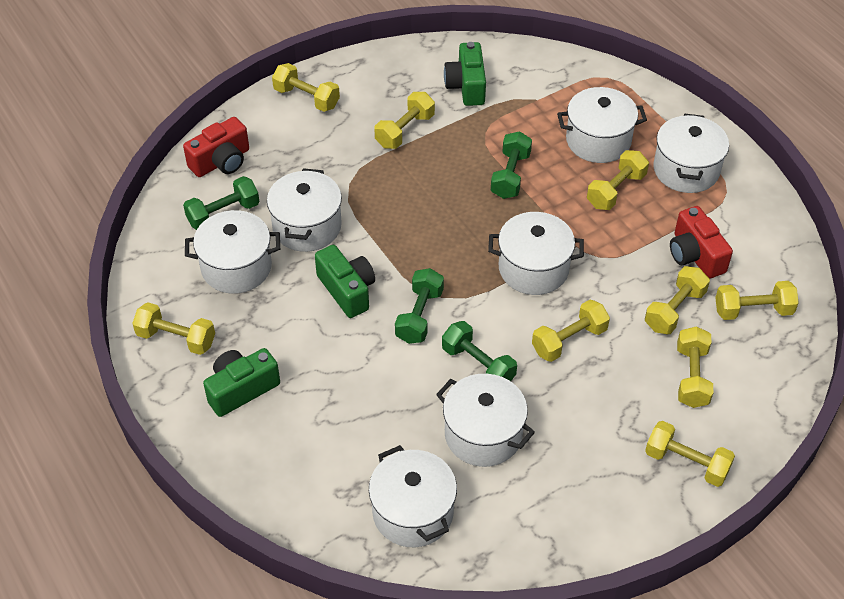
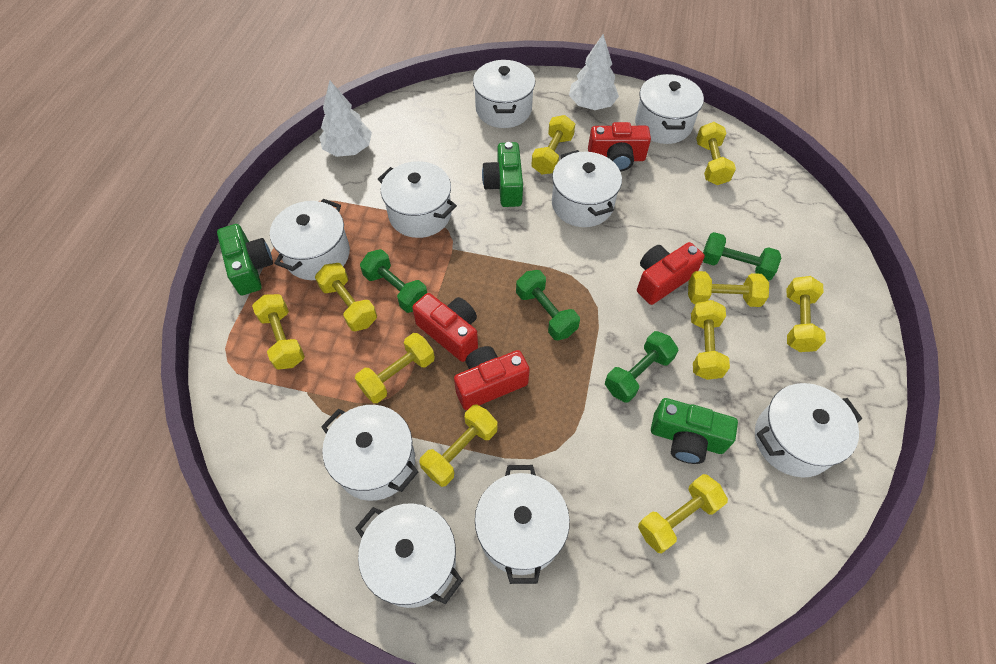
red camera: [183,117,249,177] [670,206,733,279] = 2 -> [412,293,478,362] [454,346,530,410] [588,122,651,172] [637,242,705,305] = 4
white pot: [185,210,280,294] [267,168,342,252] [369,445,457,547] [436,374,535,467] [488,212,584,295] [557,87,647,163] [653,113,729,193] = 7 -> [270,199,350,280] [321,405,418,501] [355,503,463,608] [378,161,457,238] [473,60,535,128] [475,465,570,584] [552,150,622,227] [635,74,704,144] [755,383,862,477] = 9
white tree: none = 0 -> [319,80,372,157] [569,34,619,110] = 2
yellow dumbbell: [132,302,215,355] [272,63,340,112] [375,92,435,149] [532,300,610,362] [587,150,649,210] [645,266,710,334] [645,421,735,487] [677,326,714,408] [715,281,799,320] = 9 -> [252,294,305,370] [315,263,377,331] [355,333,435,403] [419,405,498,487] [531,115,575,174] [638,474,728,553] [688,271,769,307] [691,300,730,380] [696,122,736,185] [787,276,826,352] = 10

